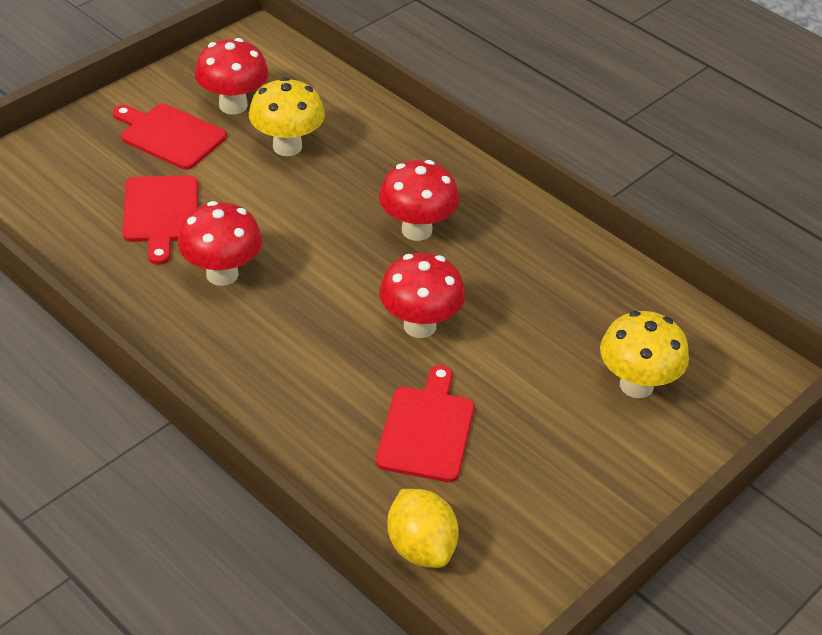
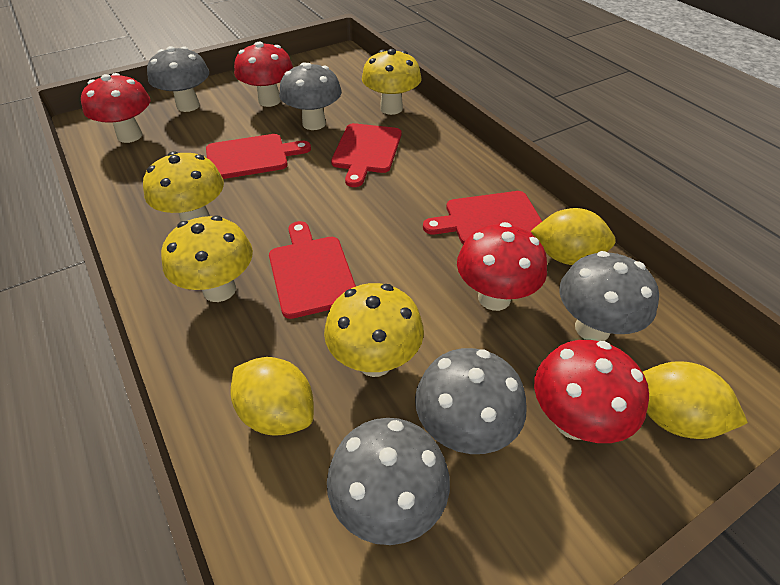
grey mushroom: none = 0 -> [147,46,209,112] [279,62,342,130] [327,418,450,545] [415,348,527,454] [559,251,659,341] = 5
red cutting board: [113,104,227,170] [122,175,198,265] [376,365,474,482] = 3 -> [206,134,311,179] [269,221,356,319] [331,123,401,187] [423,191,542,244] = 4
yellow lemon: [387,489,459,568] = 1 -> [231,357,314,436] [531,208,616,265] [643,361,748,439] = 3
yellow mushroom: [249,77,325,156] [600,311,689,398] = 2 -> [143,151,224,221] [161,216,253,302] [324,283,424,377] [362,49,422,115] = 4

